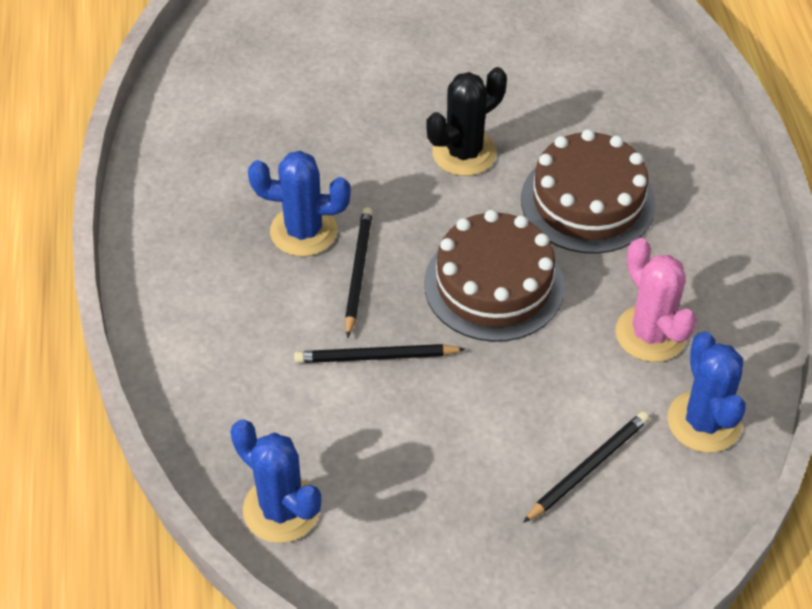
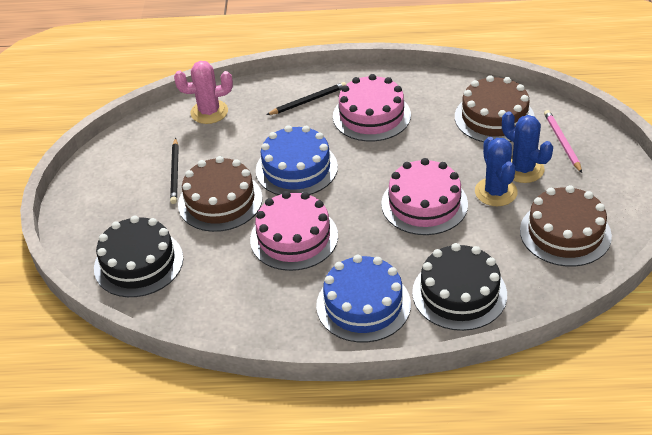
black cactus: [426,67,507,176] = 1 -> none = 0
black cake: none = 0 -> [94,216,183,297] [412,243,507,331] = 2
black pencil: [294,344,465,363] [345,207,373,338] [523,412,649,523] = 3 -> [170,138,179,204] [266,82,346,115] = 2
blue cactus: [230,419,321,543] [248,151,351,256] [667,331,746,453] = 3 -> [475,137,518,206] [502,111,553,183] = 2
blue cake: none = 0 -> [256,125,338,195] [316,255,411,343] = 2
brown cake: [424,210,564,342] [521,129,655,254] = 2 -> [178,156,262,232] [455,75,534,142] [520,185,612,267] = 3
pink cake: none = 0 -> [250,191,338,271] [333,74,411,141] [381,158,468,235] = 3
pink pencil: none = 0 -> [544,110,582,173] = 1

